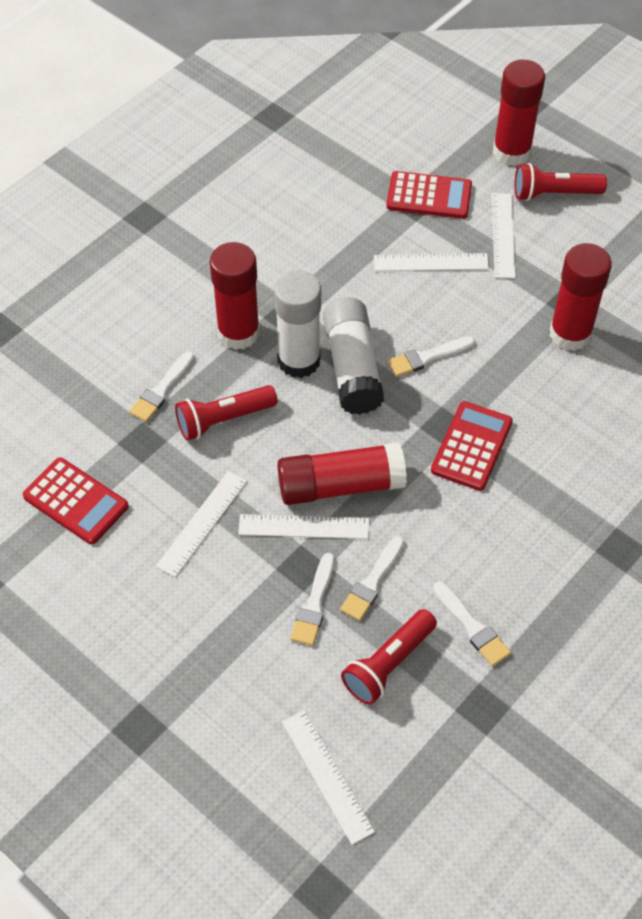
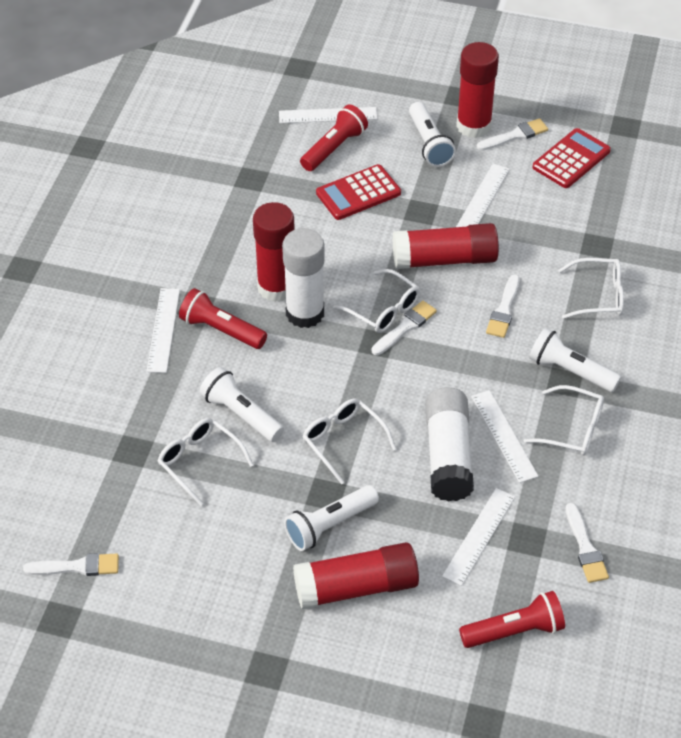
red calculator: [23,458,129,545] [386,171,472,219] [431,401,513,491] = 3 -> [316,164,401,220] [532,128,611,188] = 2
white flashlight: none = 0 -> [200,367,284,442] [284,485,379,551] [409,102,456,167] [529,328,621,392] = 4
white glasses: none = 0 -> [158,418,253,506] [303,399,396,485] [333,269,420,333] [523,385,604,456] [558,258,624,319] = 5

